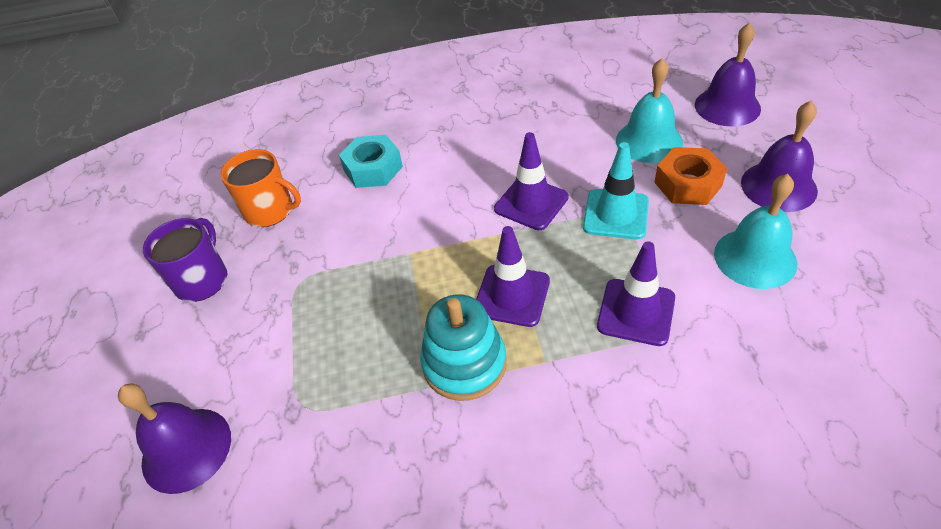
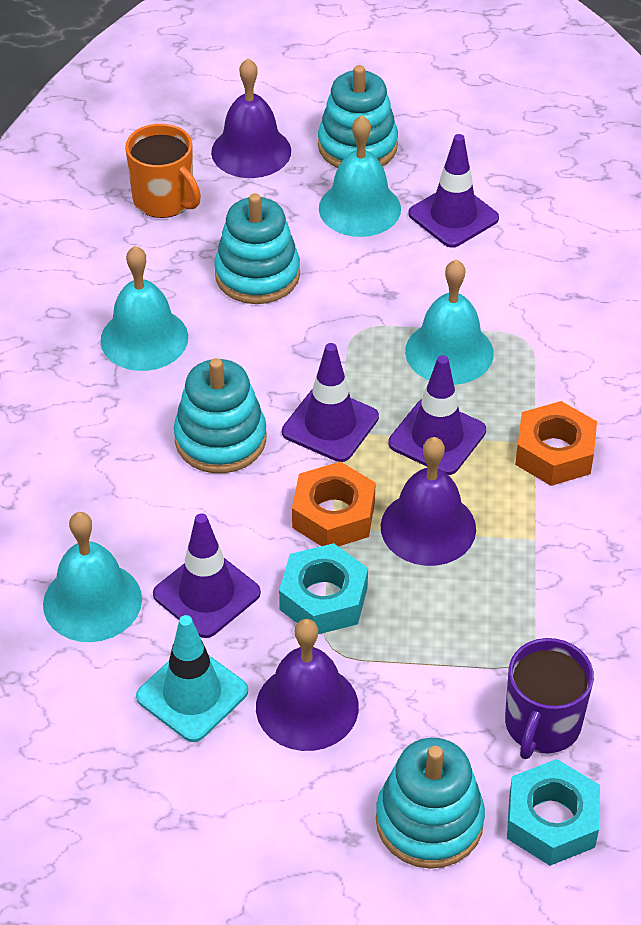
orange nut: [654,147,727,205] = 1 -> [292,461,376,547] [515,401,597,486] = 2
purple traffic cone: [476,226,550,327] [494,132,569,230] [597,241,675,346] = 3 -> [153,513,261,638] [282,343,379,462] [388,355,486,475] [408,134,499,248] = 4
turquoise bell: [616,58,683,163] [714,174,797,289] = 2 -> [43,512,142,642] [100,246,188,371] [319,115,401,237] [405,259,494,385] = 4
turquoise nut: [339,135,403,188] = 1 -> [279,543,368,634] [507,759,600,866] = 2
turquoise stacking toy: [420,295,507,401] = 1 -> [174,358,266,473] [214,193,300,304] [318,65,398,168] [376,738,485,869] = 4

